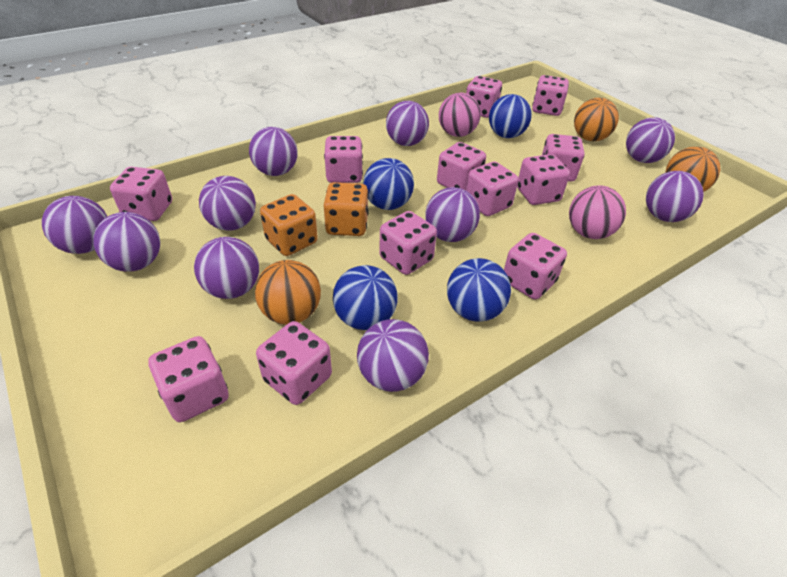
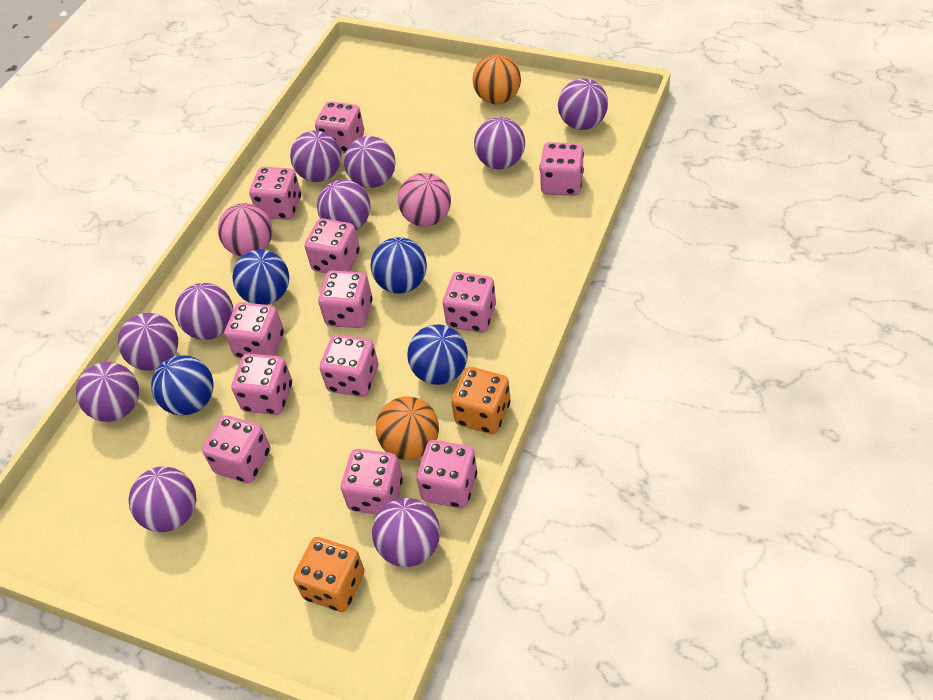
orange ball: [255,260,321,325] [574,98,619,141] [666,147,720,192] = 3 -> [376,396,439,460] [473,54,521,104] = 2

